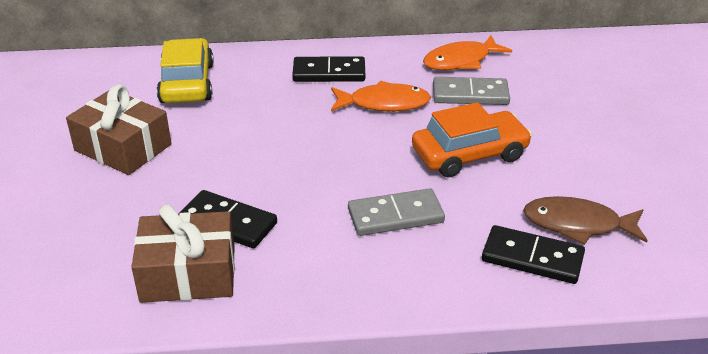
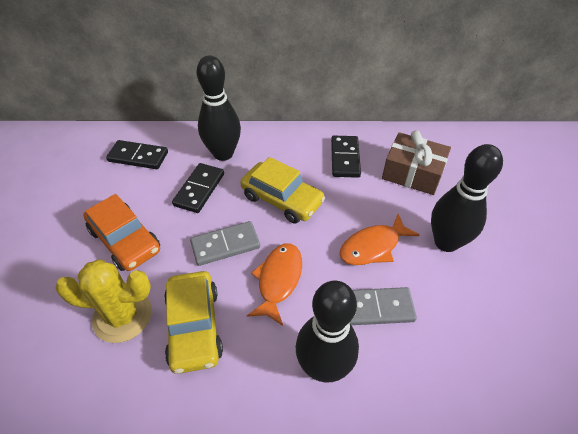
black bowling pin: none = 0 -> [197,55,241,161] [296,281,359,382] [431,144,503,252] = 3
brown fish: [523,196,648,245] = 1 -> none = 0
brown gift: [66,85,171,175] [131,204,235,303] = 2 -> [382,130,451,195] = 1
yellow cactus: none = 0 -> [55,260,152,343] = 1
yellow car: [157,38,214,103] = 1 -> [164,271,223,374] [240,157,325,223] = 2

